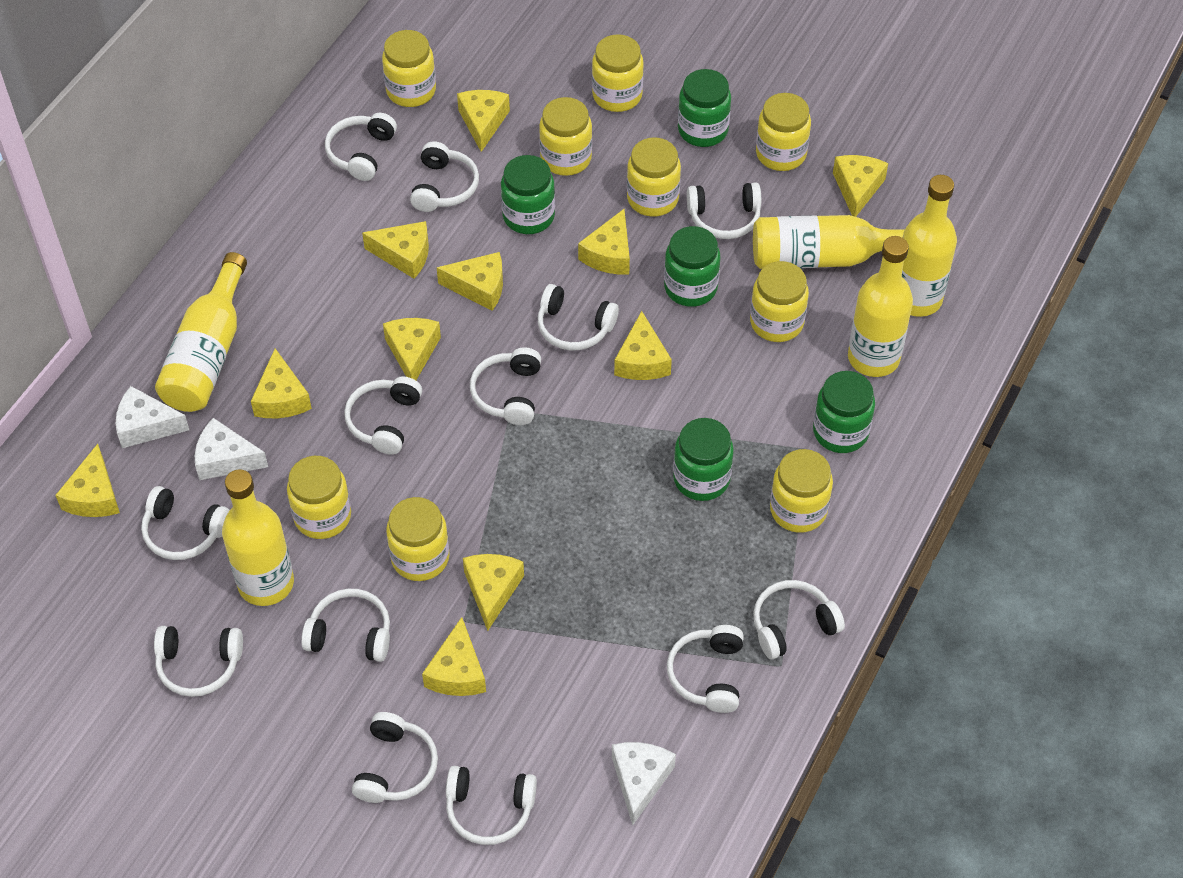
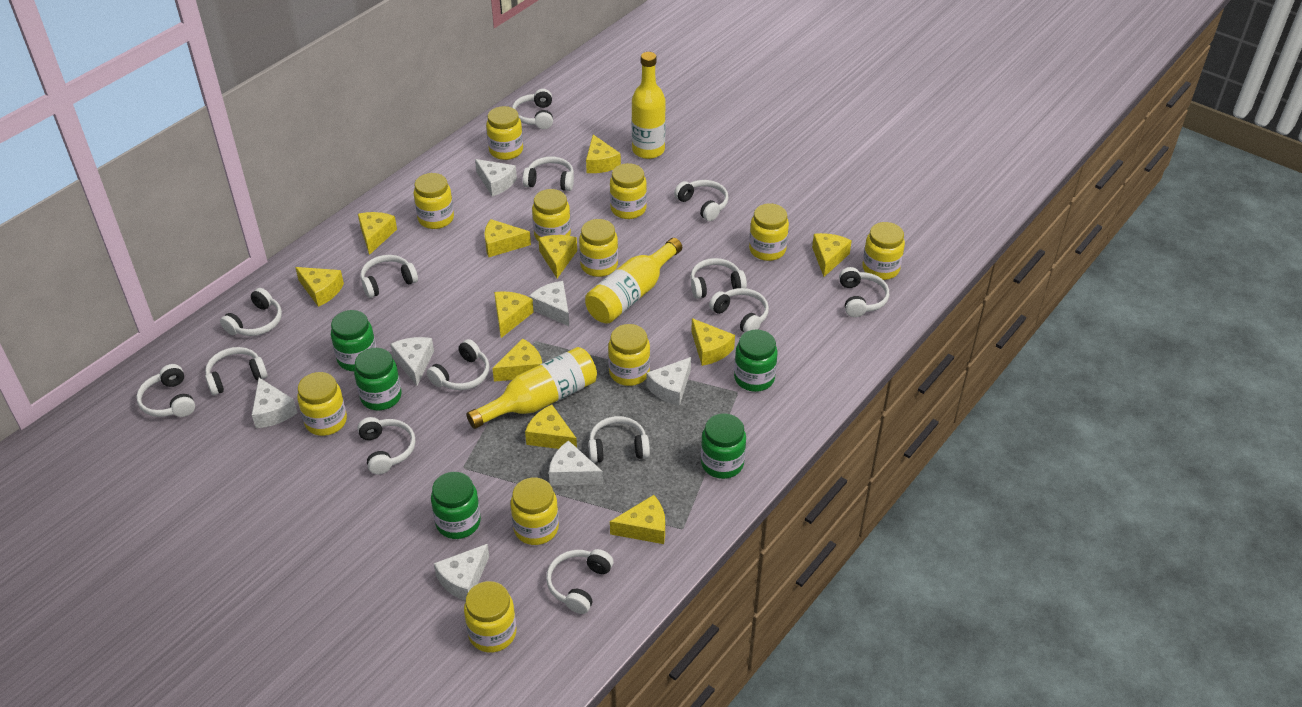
white cheese: [116,386,189,448] [195,418,268,480] [612,742,676,825] = 3 -> [252,378,298,428] [390,337,434,386] [434,544,489,601] [475,159,517,196] [529,281,569,326] [549,440,603,485] [646,357,691,406] = 7
white headphones: [141,486,230,560] [154,626,243,697] [301,589,390,662] [325,113,397,181] [344,376,422,455] [352,712,438,803] [410,141,479,212] [446,766,537,845] [470,347,541,425] [538,284,619,350] [667,625,744,713] [687,183,761,239] [753,580,845,659] = 13 -> [136,364,195,417] [205,347,267,395] [220,288,282,336] [357,417,415,474] [361,255,418,298] [427,339,489,390] [512,89,553,129] [523,157,574,191] [546,549,613,614] [588,416,650,463] [674,180,729,221] [691,258,747,299] [709,288,769,333] [839,267,889,317] = 14
yellow bottle: [155,252,247,412] [222,469,294,606] [753,215,904,269] [848,236,913,377] [902,175,957,317] = 5 -> [466,347,597,429] [585,238,682,324] [632,52,666,159] = 3
yellow jar: [287,456,351,539] [382,30,436,107] [386,497,450,581] [539,97,592,176] [592,34,644,112] [627,137,681,217] [750,261,809,342] [756,93,811,171] [770,449,833,533] = 9 -> [297,372,347,436] [414,173,454,229] [464,581,516,653] [486,106,523,160] [510,478,559,545] [532,189,571,242] [579,219,618,277] [608,324,650,386] [610,163,647,219] [749,204,789,261] [862,222,905,280] = 11

